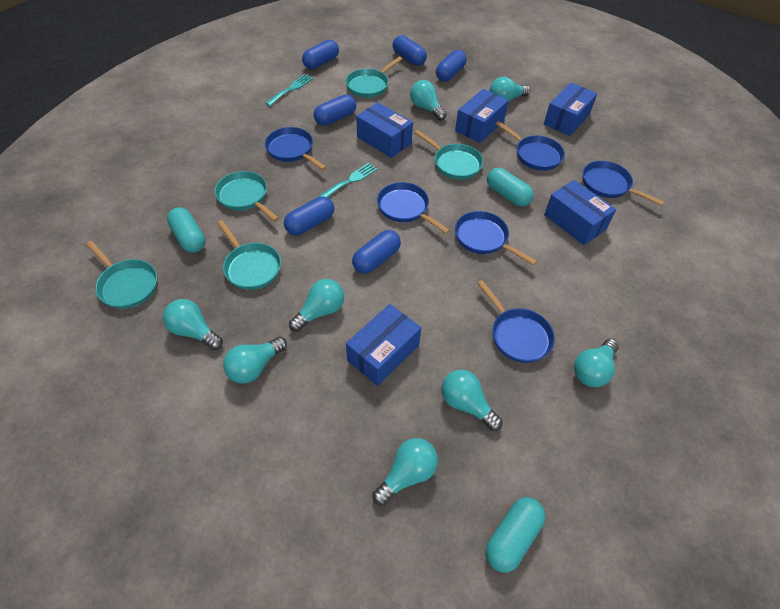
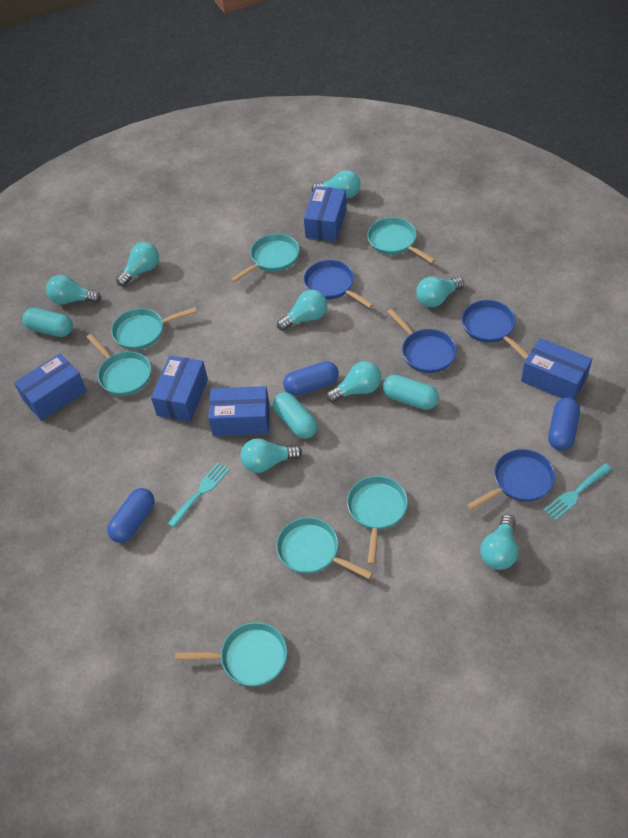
blue capsule: [284,196,334,235] [302,40,339,69] [314,94,356,126] [352,230,401,274] [393,35,427,66] [436,50,467,82] = 6 -> [107,488,155,543] [283,361,339,396] [548,397,580,451] = 3
blue pan: [265,127,327,170] [377,182,450,234] [455,211,537,266] [477,280,555,363] [496,121,565,171] [582,161,664,206] = 6 -> [304,260,374,308] [387,309,457,373] [462,300,529,359] [467,449,555,510] = 4
turquoise pan: [86,241,157,309] [214,171,279,222] [217,220,281,290] [346,57,402,98] [414,130,483,180] = 5 -> [87,334,151,396] [111,307,197,350] [175,622,287,686] [231,234,299,283] [276,517,373,579] [347,476,408,565] [367,218,435,263] = 7

